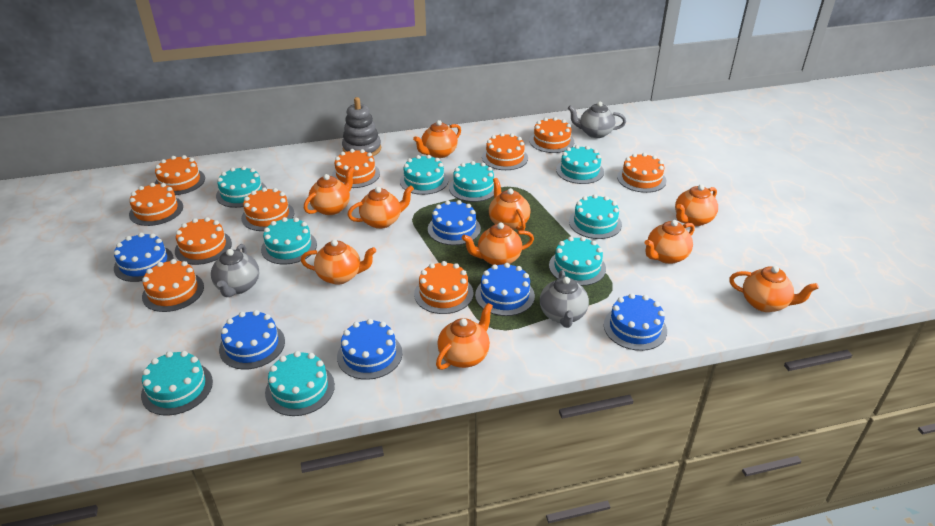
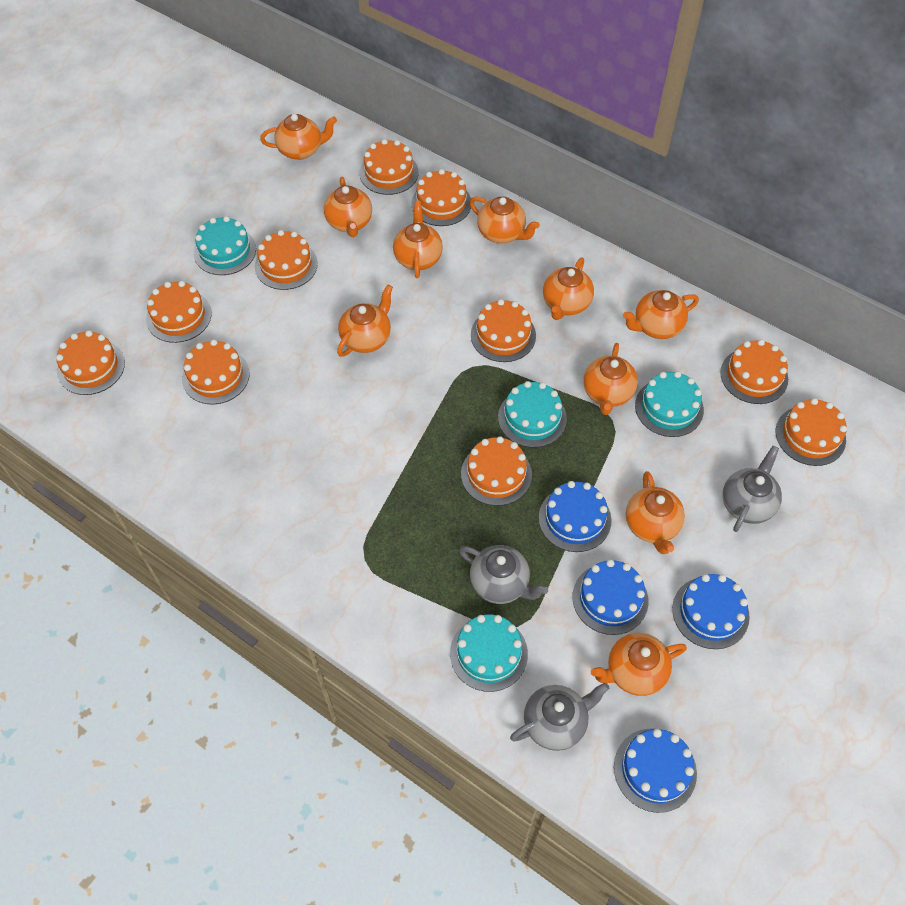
blue cake: [114,233,174,282] [219,310,285,370] [337,319,403,380] [428,200,481,245] [475,263,535,316] [604,293,667,351] = 6 -> [539,481,611,552] [572,559,648,635] [614,729,697,813] [672,574,750,649] = 4
grey stacking toy: [342,97,381,156] = 1 -> none = 0
turquoise cake: [141,351,213,416] [216,166,267,208] [261,217,317,264] [265,351,335,416] [400,155,448,195] [449,161,494,202] [549,236,606,286] [556,145,604,184] [569,194,622,239] = 9 -> [194,216,256,275] [450,614,528,692] [498,381,567,448] [635,371,704,437] = 4

